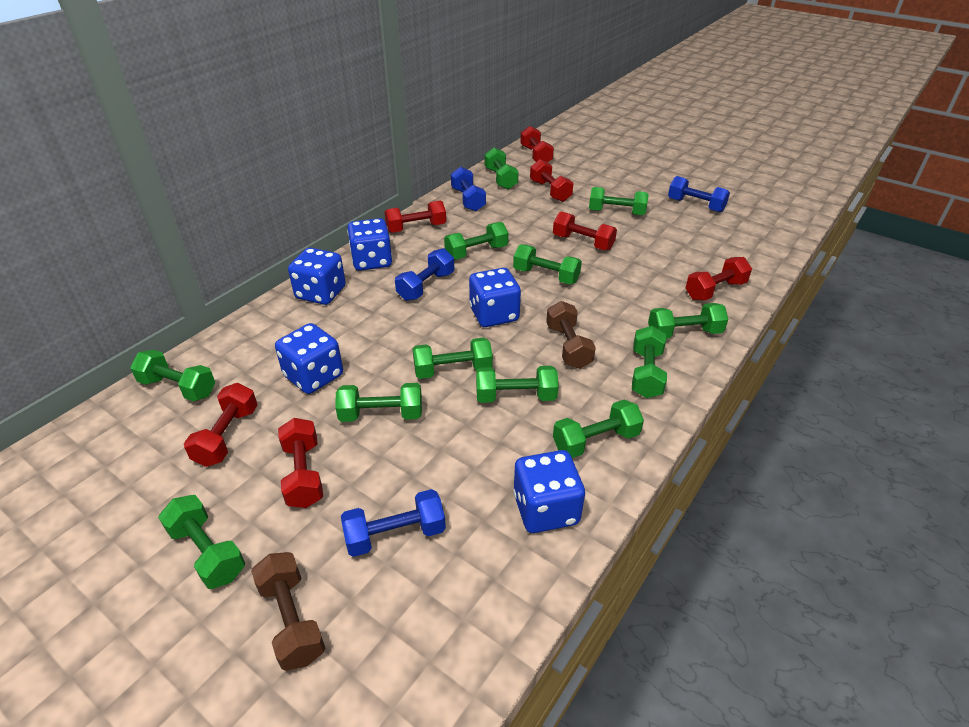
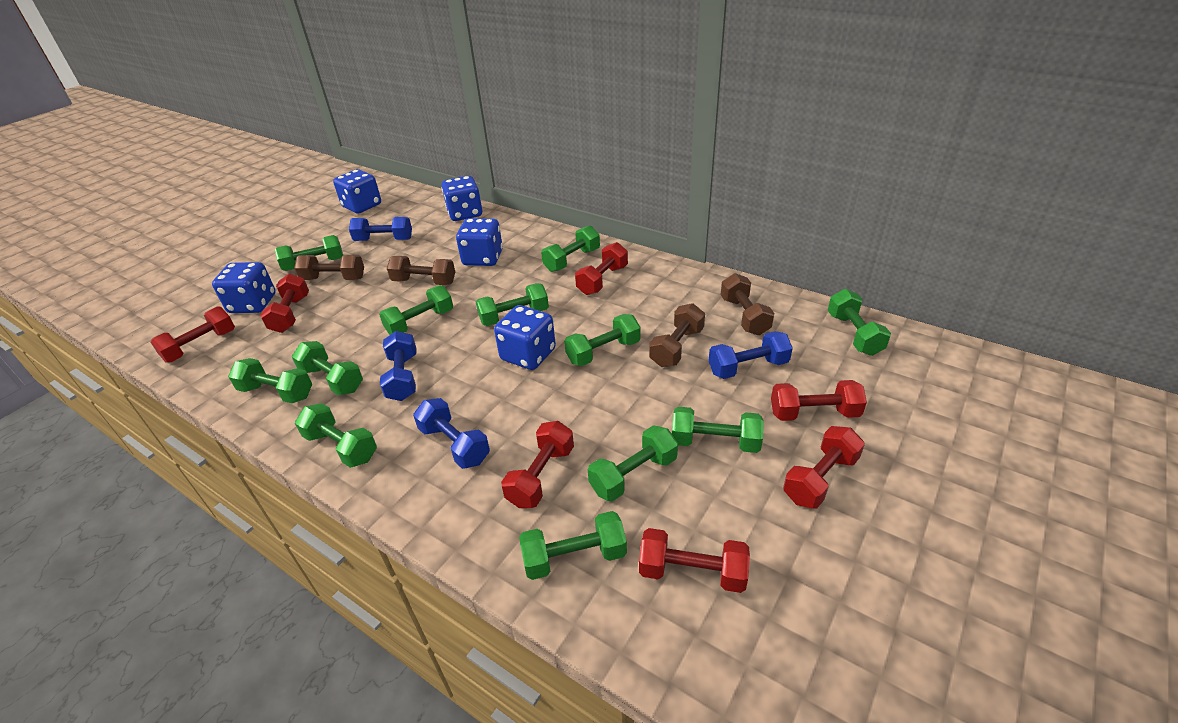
brown dumbbell: [251,552,325,671] [546,301,596,369] = 2 -> [294,255,364,280] [387,256,455,285] [649,303,705,367] [721,273,774,335] = 4

